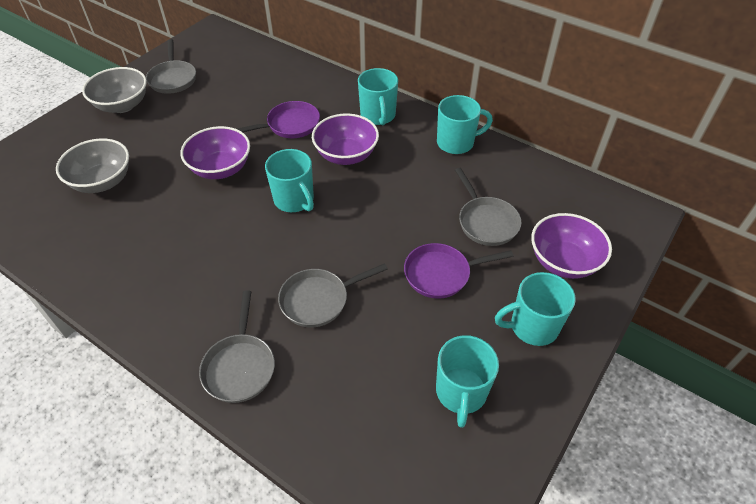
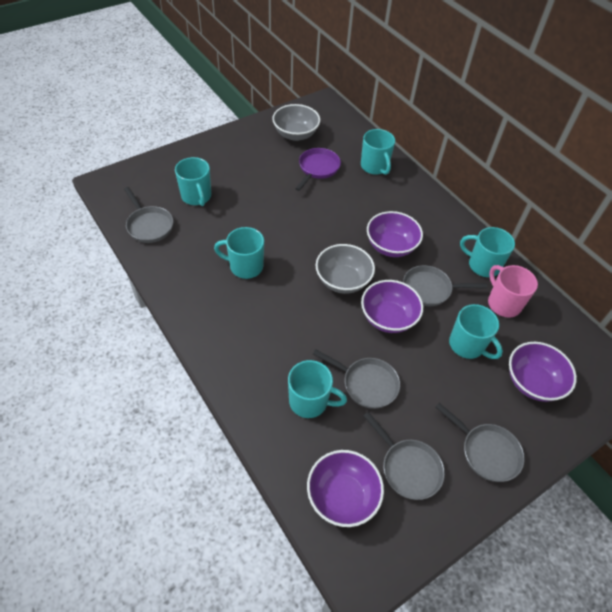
grey pan: [146,39,196,94] [199,290,275,403] [278,263,388,327] [455,168,522,246] = 4 -> [124,187,173,243] [313,349,400,409] [363,412,445,500] [403,265,487,306] [435,403,525,482] = 5
pink mug: none = 0 -> [488,265,538,318] = 1
purple bowl: [180,126,250,179] [312,113,379,165] [531,213,612,279] = 3 -> [307,450,384,527] [361,280,423,333] [367,211,423,257] [509,342,577,402] = 4
purple pan: [237,101,320,138] [404,243,513,299] = 2 -> [295,148,341,191] = 1
turquoise mug: [265,149,314,212] [358,68,398,125] [436,335,499,428] [437,95,493,154] [495,272,576,346] = 5 -> [175,157,211,206] [214,227,264,279] [288,360,347,418] [361,129,395,175] [449,304,503,359] [460,227,515,277] = 6

